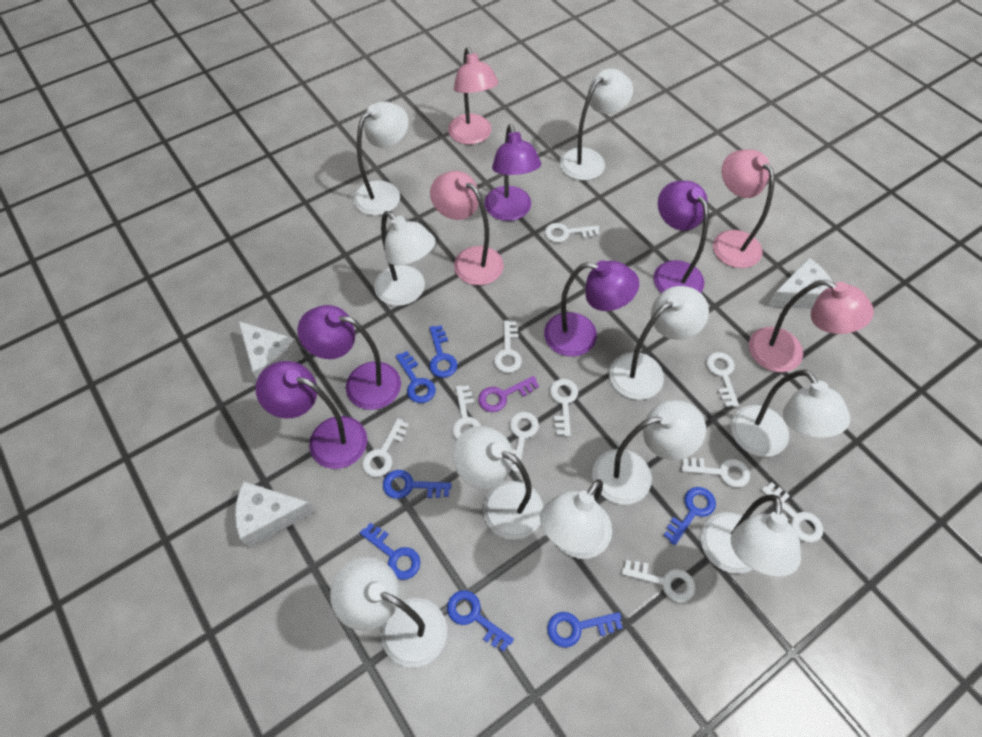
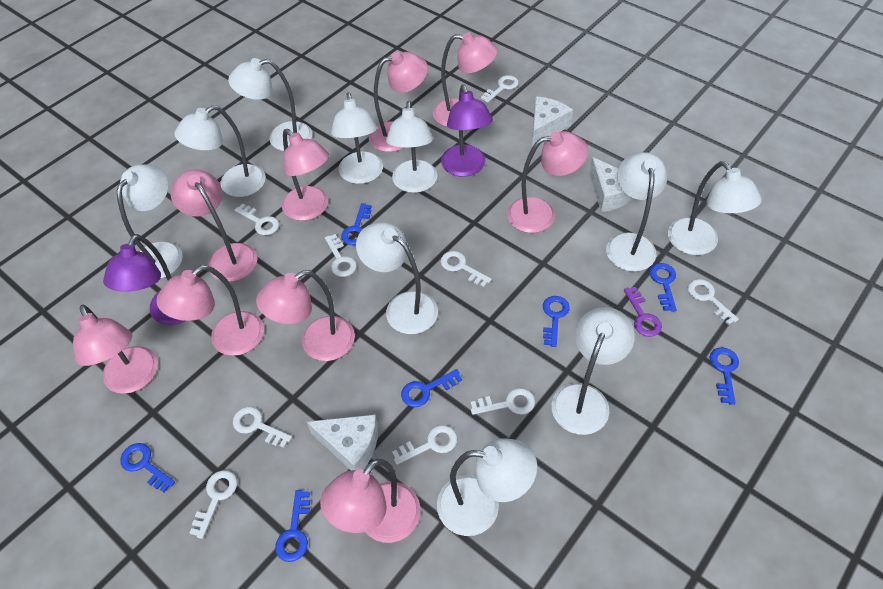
pink lamp: [430,171,504,285] [448,47,499,145] [713,149,775,268] [749,280,874,372] = 4 -> [73,304,158,394] [156,265,264,356] [170,169,257,282] [256,270,355,361] [282,129,329,221] [320,459,421,543] [369,52,428,152] [433,32,498,127] [507,131,588,233] = 9
purple lamp: [255,361,367,469] [298,305,401,410] [484,124,541,221] [544,260,639,357] [654,181,709,293] = 5 -> [103,234,185,325] [441,84,493,177] = 2
white key: [362,418,409,477] [452,385,481,439] [494,320,522,373] [510,412,539,472] [545,223,600,243] [550,379,578,437] [622,560,695,603] [681,458,750,488] [706,352,739,407] [761,482,823,543] = 10 -> [190,470,237,539] [233,407,292,448] [235,204,279,235] [325,234,357,277] [392,425,457,465] [441,251,492,287] [471,388,535,415] [481,75,519,103] [688,279,739,325] = 9

